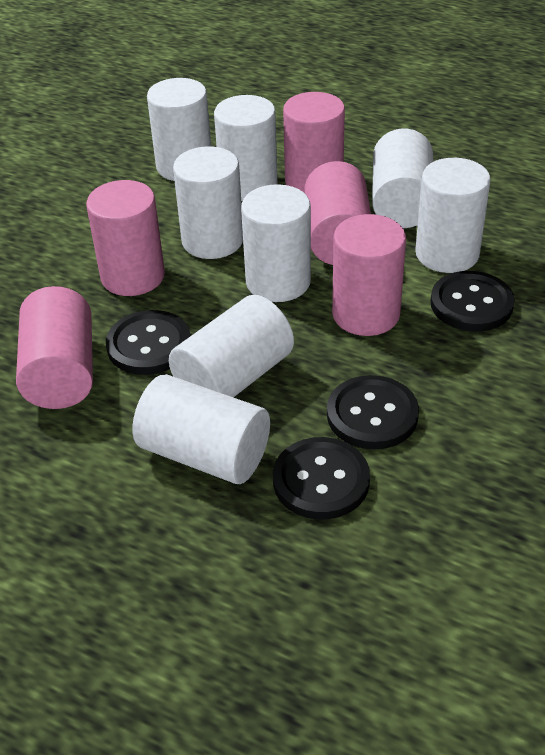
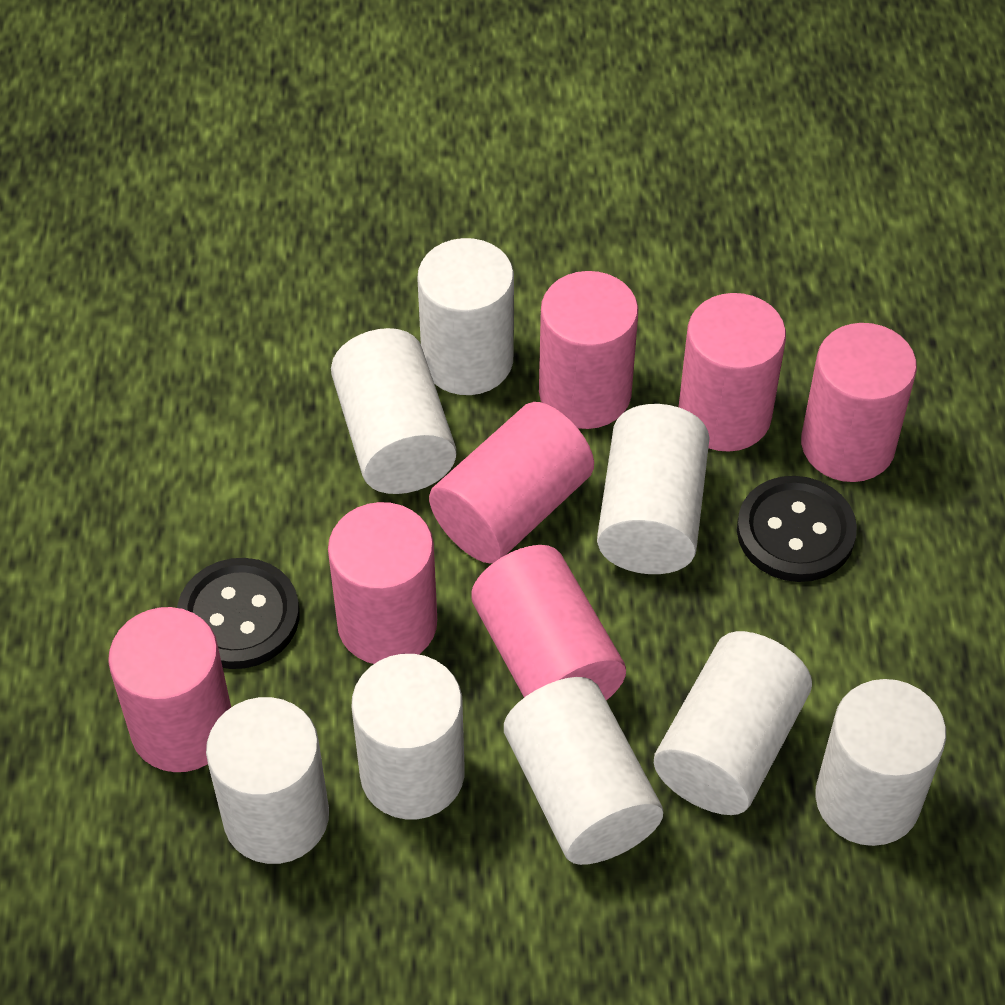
black button: [106,310,190,375] [273,437,370,520] [327,375,419,449] [430,271,515,332] = 4 -> [177,558,299,669] [737,476,857,582] = 2
pink cylinder: [16,286,93,409] [86,180,165,296] [283,92,345,193] [305,161,371,265] [332,214,406,336] = 5 -> [108,607,231,772] [328,502,437,664] [429,402,594,563] [471,545,626,700] [539,271,639,429] [679,293,786,452] [801,323,917,482] = 7

